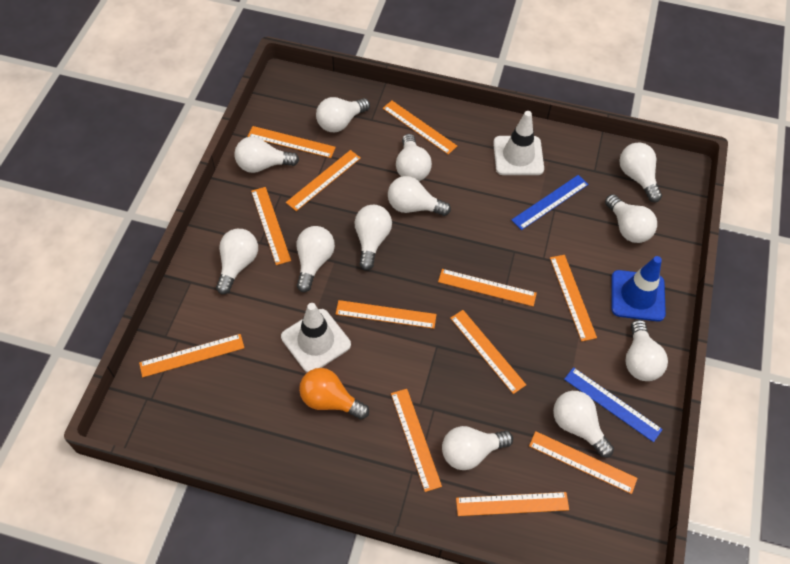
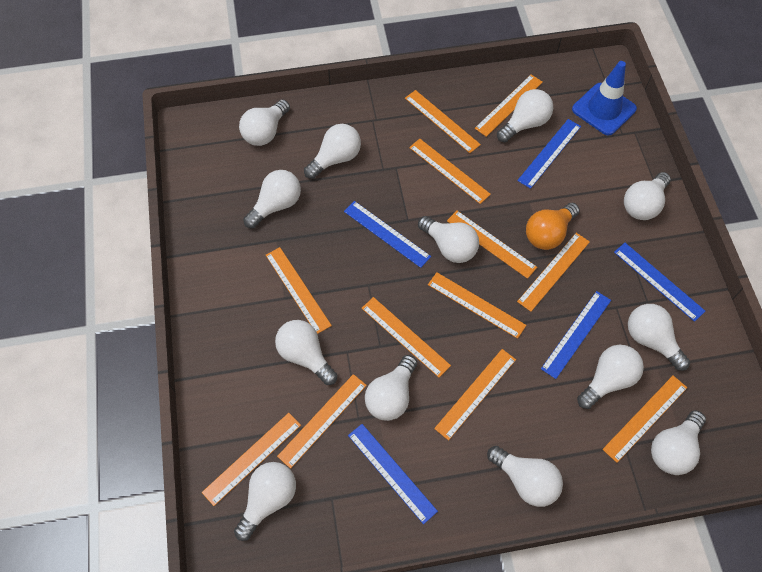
blue ruler: [512,175,588,230] [564,367,663,442] = 2 -> [344,201,431,268] [348,424,438,524] [517,119,581,189] [541,291,611,379] [614,243,705,322] = 5
white light bulb: [216,229,258,294] [235,137,299,173] [296,226,335,292] [316,97,370,132] [355,205,392,270] [388,176,451,216] [396,134,432,181] [442,426,513,470] [553,391,614,458] [605,194,657,243] [619,142,662,202] [625,320,668,381] = 12 -> [234,462,296,541] [239,100,290,146] [243,170,301,228] [275,320,337,385] [304,124,361,179] [365,355,417,421] [418,216,479,263] [487,446,563,507] [497,89,553,142] [577,345,644,409] [624,172,671,220] [628,304,690,371] [651,410,706,475] = 13
white traffic cone: [281,303,351,372] [493,111,544,175] = 2 -> none = 0

